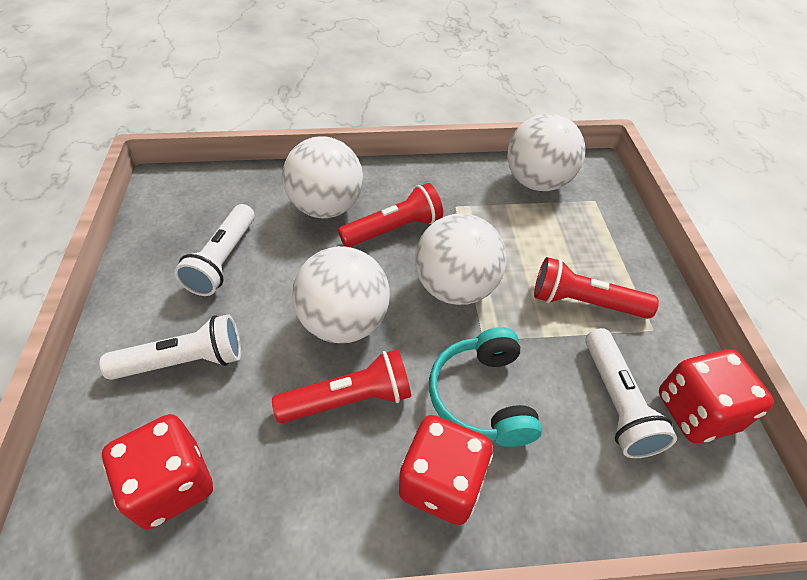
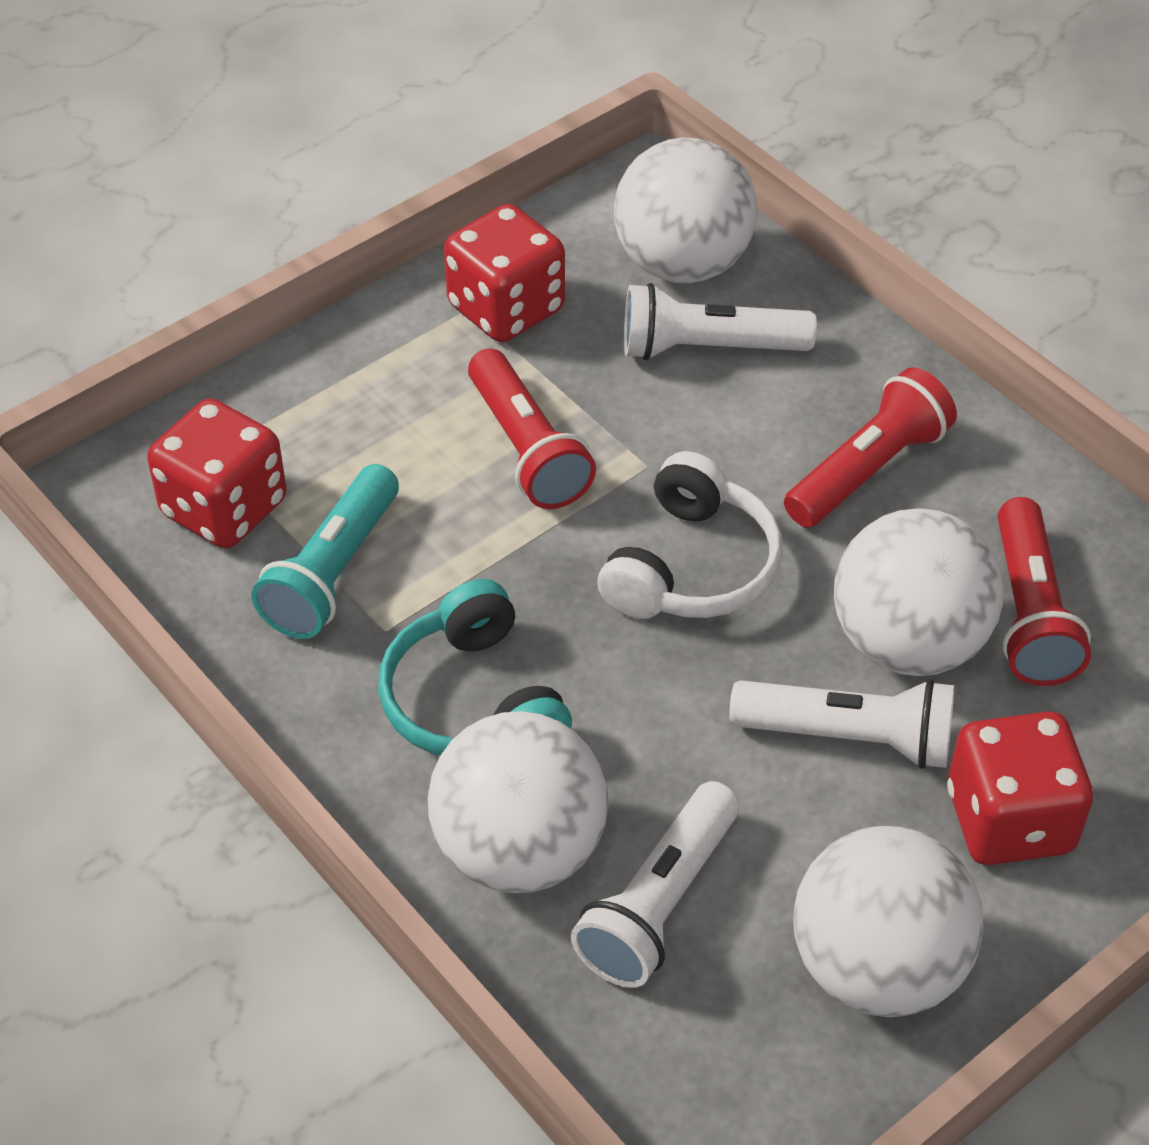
turquoise flashlight: none = 0 -> [251,464,399,639] = 1
white headphones: none = 0 -> [597,451,783,619] = 1

